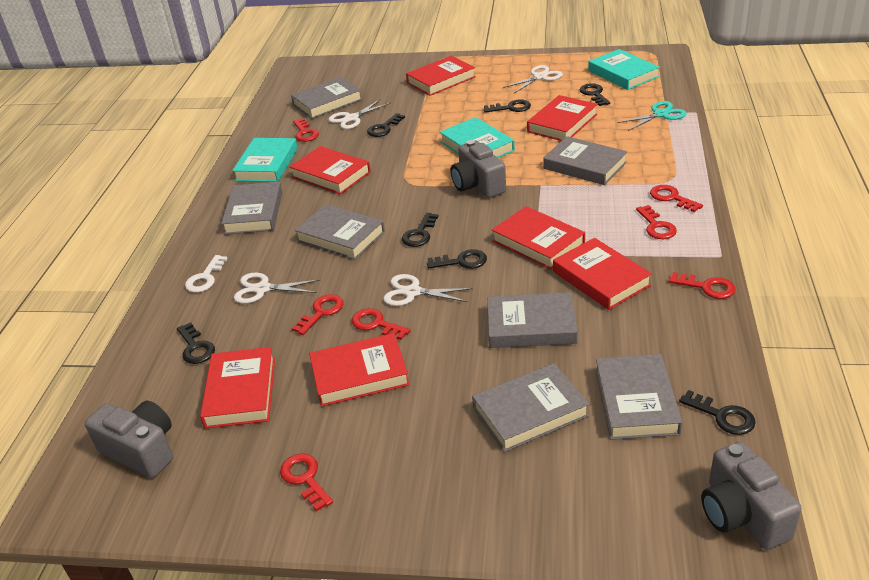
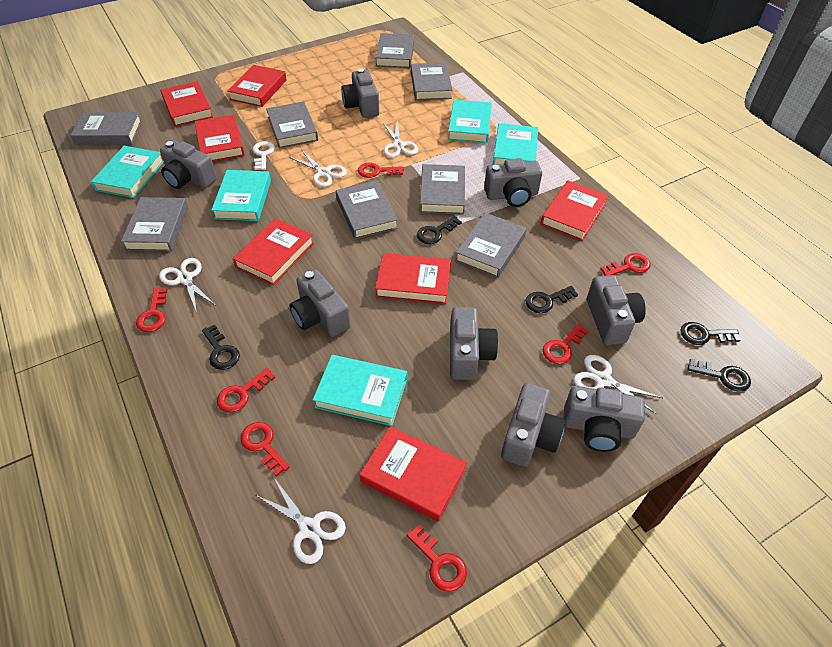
black key: [177,322,215,364] [367,113,405,137] [402,213,439,247] [427,249,487,269] [484,99,531,113] [579,83,610,106] [679,390,756,435] = 7 -> [202,324,240,370] [417,216,462,244] [526,286,578,313] [681,322,740,345] [688,358,751,391] = 5
grey book: [221,182,282,234] [291,77,362,119] [294,204,385,260] [472,363,589,452] [487,292,578,348] [543,136,627,185] [596,354,682,440] = 7 -> [70,112,142,145] [121,197,188,252] [266,102,318,149] [336,181,398,239] [375,33,414,68] [411,62,452,100] [420,164,465,215] [455,213,527,278] = 8
grey camera: [85,401,173,478] [451,140,506,198] [701,442,802,550] = 3 -> [160,140,217,189] [289,269,351,337] [341,68,379,118] [450,307,498,380] [484,158,542,207] [501,383,565,467] [563,386,645,452] [587,275,646,345] = 8
turquoise book: [232,138,298,182] [440,117,515,158] [588,49,660,90] = 3 -> [91,146,164,198] [211,170,271,221] [313,355,407,426] [448,100,492,143] [493,123,538,165] = 5
turquoise scissors: [617,101,687,131] = 1 -> none = 0
white scissors: [234,273,320,304] [328,99,391,129] [383,274,473,306] [503,65,563,93] = 4 -> [159,258,216,313] [256,478,346,564] [289,149,347,187] [383,120,418,158] [574,355,662,414] = 5

